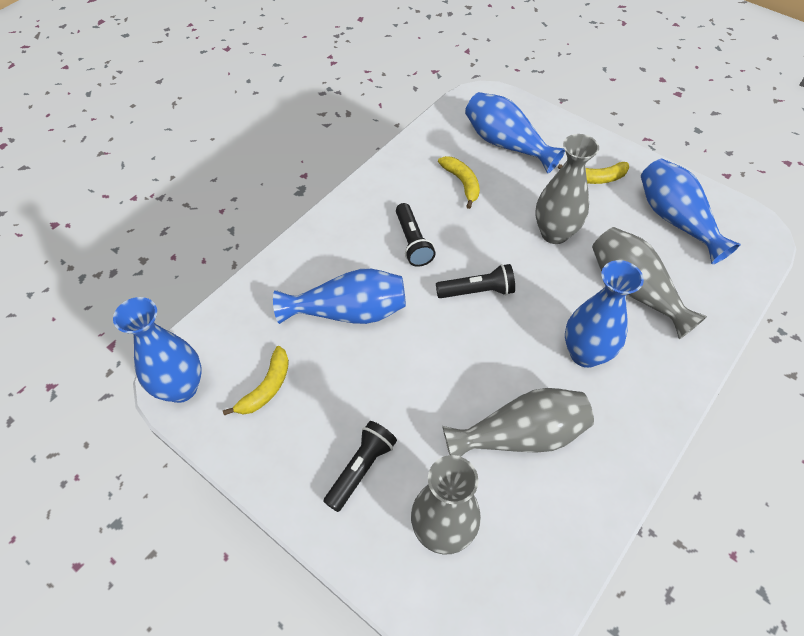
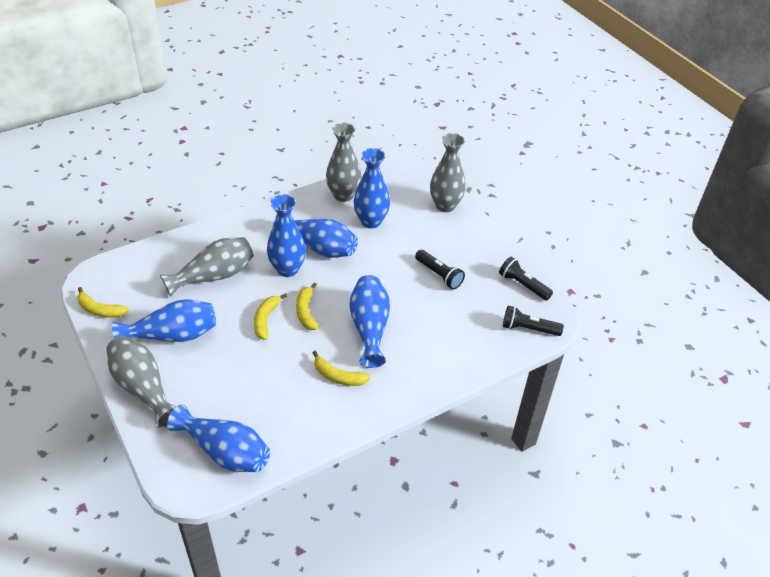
blue vase: [113,297,202,403] [273,269,406,324] [465,92,565,173] [565,260,644,368] [641,159,741,264] = 5 -> [112,299,216,342] [167,404,270,472] [267,194,306,277] [273,215,358,258] [349,275,390,368] [353,148,390,229] = 6
yellow banana: [223,346,289,415] [438,156,480,209] [558,162,629,184] = 3 -> [77,287,129,318] [254,293,287,340] [296,283,318,330] [313,351,371,386] = 4

